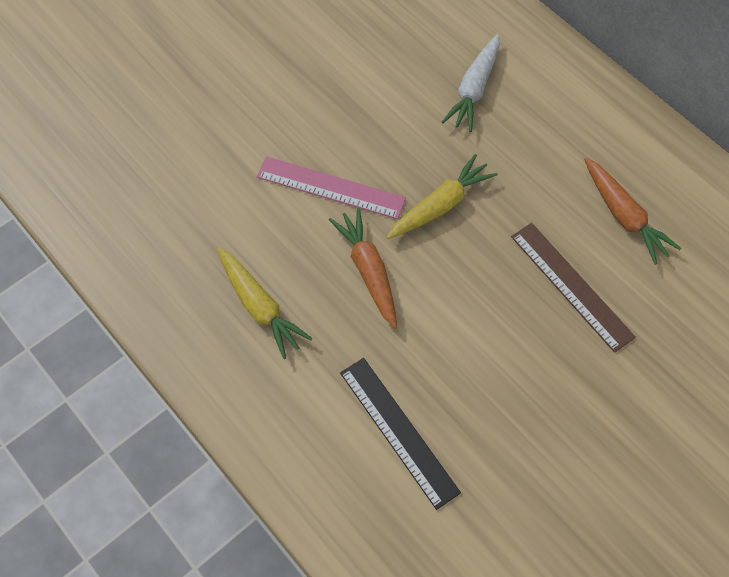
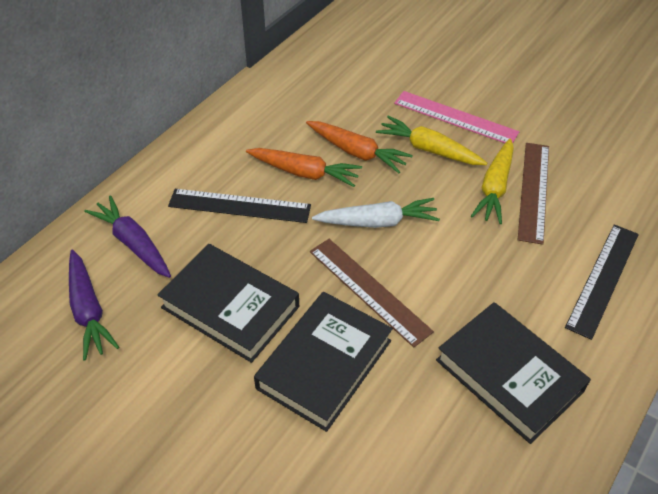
black book: none = 0 -> [157,244,299,363] [254,292,393,432] [436,302,591,444] = 3
black ruler: [340,358,461,510] = 1 -> [168,189,311,223] [565,224,639,340] = 2
brown ruler: [511,223,636,353] = 1 -> [310,239,434,348] [518,143,549,245] = 2
purple carrot: none = 0 -> [69,250,119,361] [84,195,171,278] = 2

